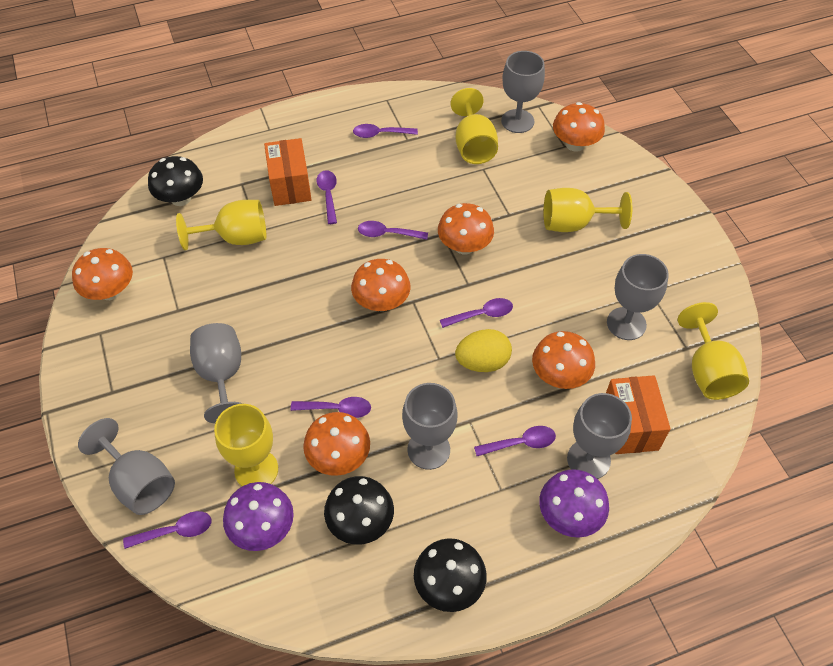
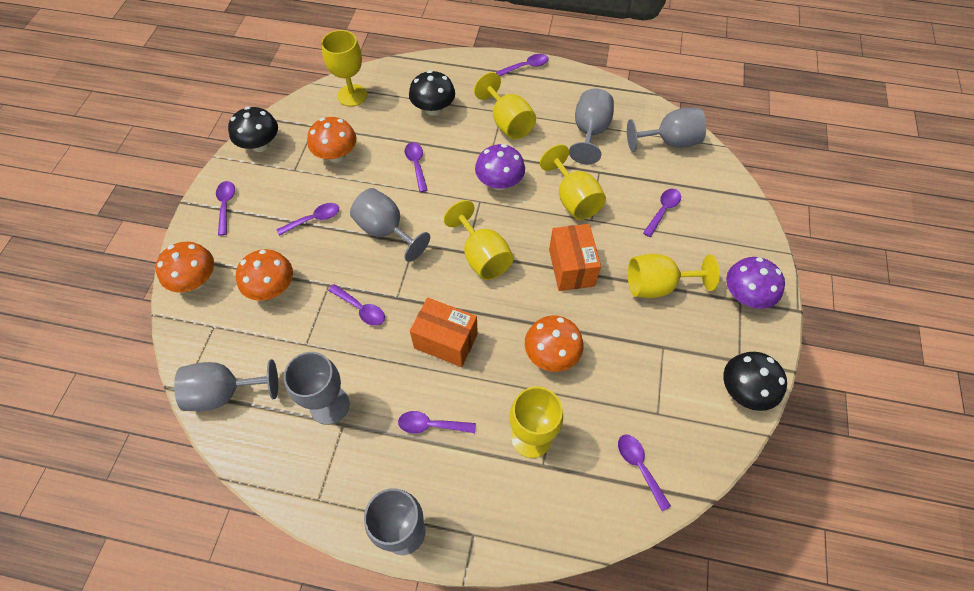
orange mushroom: [72,248,133,300] [303,412,370,476] [351,259,411,311] [438,203,494,255] [532,331,595,389] [553,102,605,152] = 6 -> [156,242,214,292] [236,249,293,301] [307,117,357,162] [525,315,583,372] = 4
purple spoon: [123,511,212,549] [290,397,371,418] [316,170,337,224] [353,124,418,138] [358,221,428,240] [440,298,513,328] [474,426,556,456] = 7 -> [216,181,235,236] [276,203,339,236] [328,284,385,326] [398,411,476,434] [404,142,428,192] [496,54,549,76] [618,435,671,511] [643,189,681,237] = 8
yellow egg: [455,329,512,372] = 1 -> none = 0
yellow goblet: [176,200,266,250] [214,404,278,486] [451,88,498,164] [543,188,632,232] [677,302,749,400] = 5 -> [321,30,367,107] [444,200,514,280] [474,72,536,140] [509,386,563,458] [540,144,606,220] [628,254,720,298] = 6

